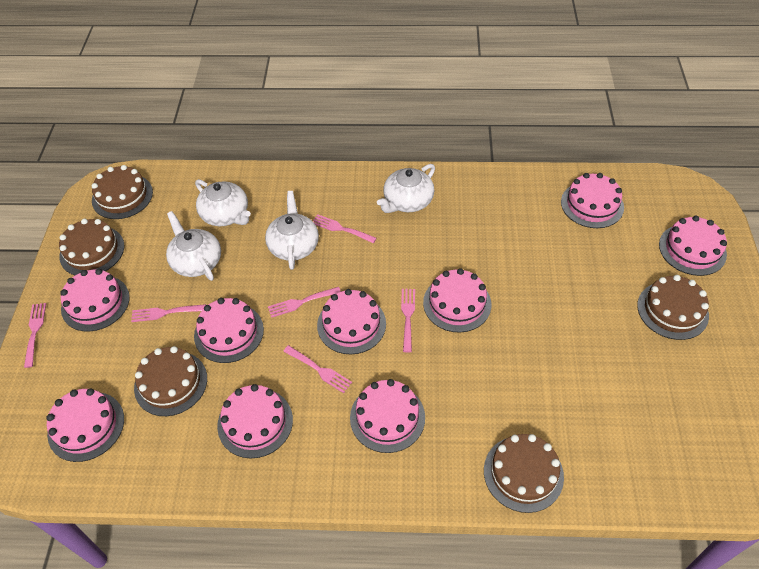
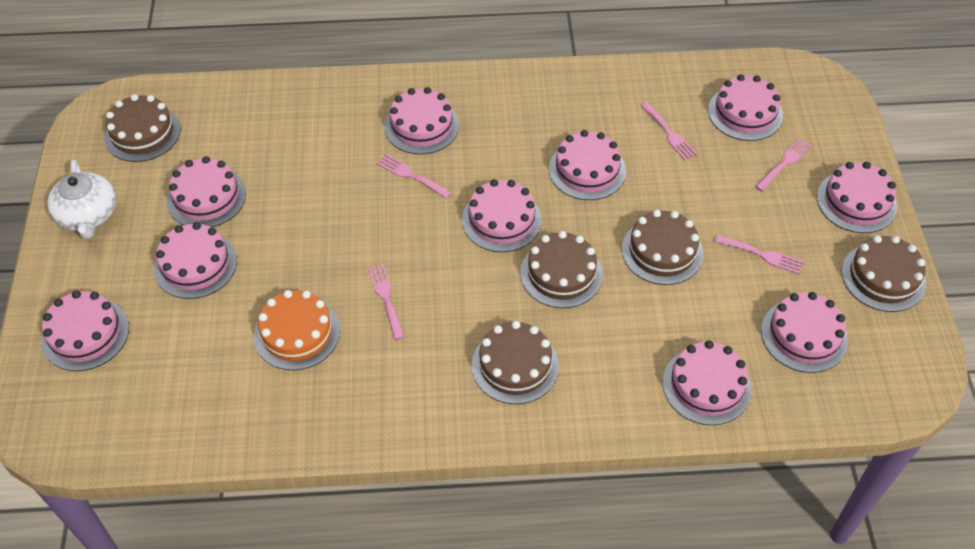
orange cake: none = 0 -> [254,290,340,370] = 1
pink cake: [46,388,124,462] [60,269,130,332] [194,298,264,363] [217,384,293,458] [317,289,386,354] [350,379,425,453] [423,268,491,332] [561,173,624,228] [659,216,727,276] = 9 -> [41,290,129,371] [154,222,237,299] [167,156,246,227] [384,87,459,155] [462,179,542,252] [549,130,626,200] [663,340,752,425] [708,74,783,141] [761,292,848,373] [817,162,897,233] = 10
pink fork: [24,303,46,368] [131,304,206,322] [268,287,341,318] [283,345,352,393] [313,214,377,243] [401,289,415,353] = 6 -> [368,264,404,340] [377,154,452,199] [640,102,697,160] [714,235,804,274] [755,138,812,191] = 5
white teapot: [166,211,221,281] [195,179,251,226] [265,191,319,270] [377,164,435,213] = 4 -> [47,160,116,239] = 1

